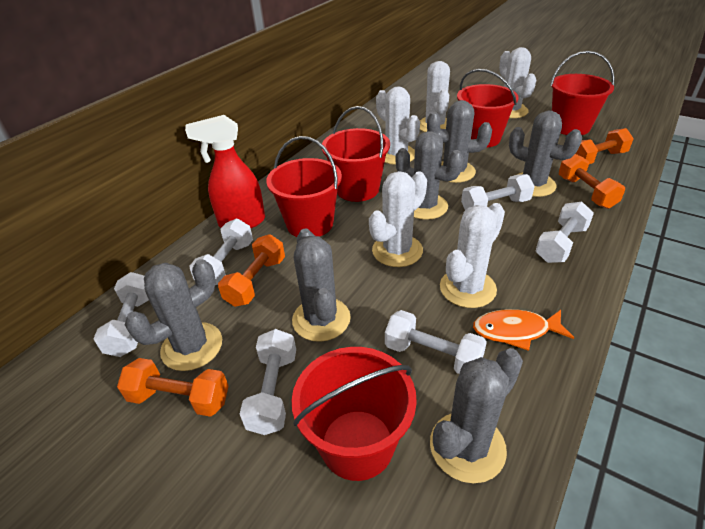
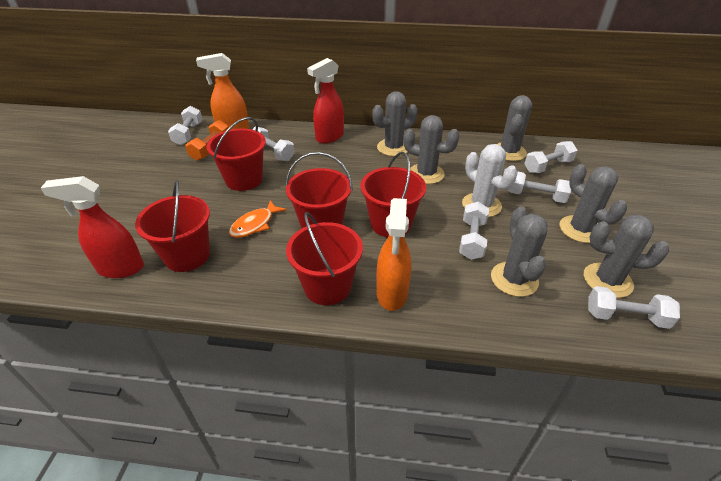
orange dumbbell: [117,358,229,417] [218,234,285,307] [559,154,625,209] [575,128,634,164] = 4 -> [185,120,229,161] = 1
orange spray bottle: none = 0 -> [196,53,249,130] [376,198,412,311] = 2
red spray bottle: [185,115,265,228] = 1 -> [41,176,144,278] [307,58,344,144] = 2
white cactus: [369,171,427,267] [376,86,420,165] [420,61,450,132] [440,203,505,308] [499,47,536,118] = 5 -> [462,144,518,217] = 1

